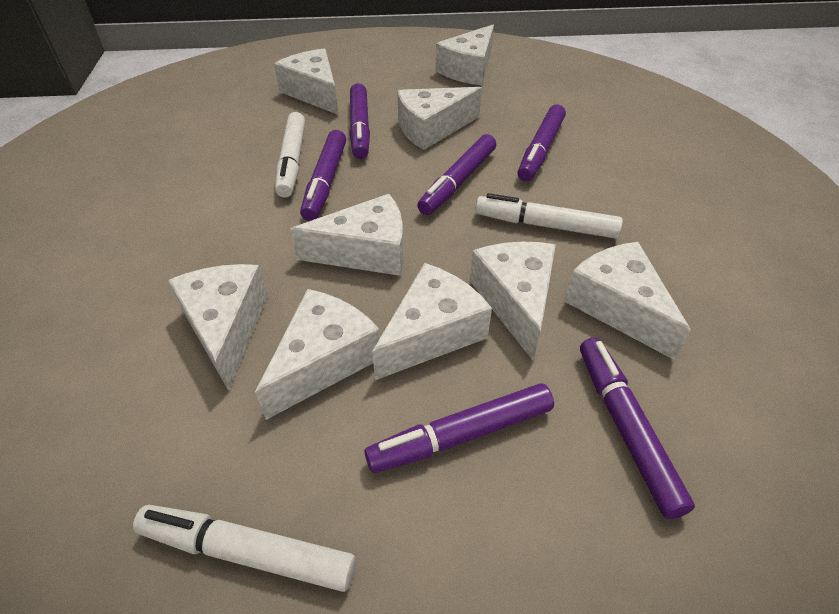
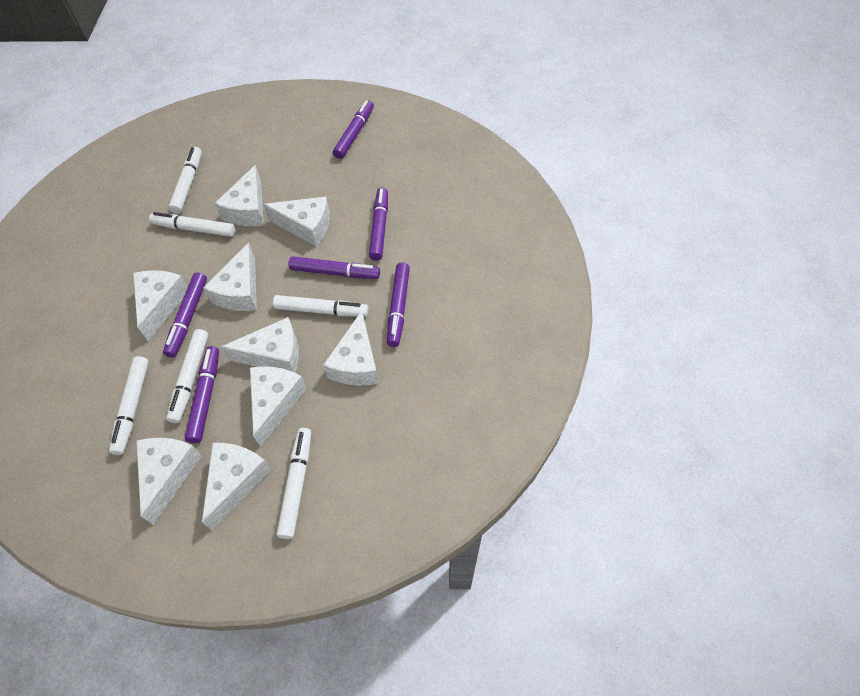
white marker: [133,505,356,592] [275,112,305,198] [475,193,623,239] = 3 -> [109,356,149,455] [149,212,235,237] [166,329,209,423] [168,147,202,214] [273,295,368,317] [276,428,311,539] = 6

